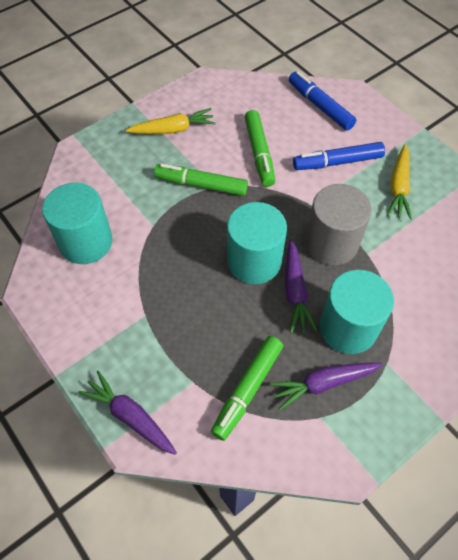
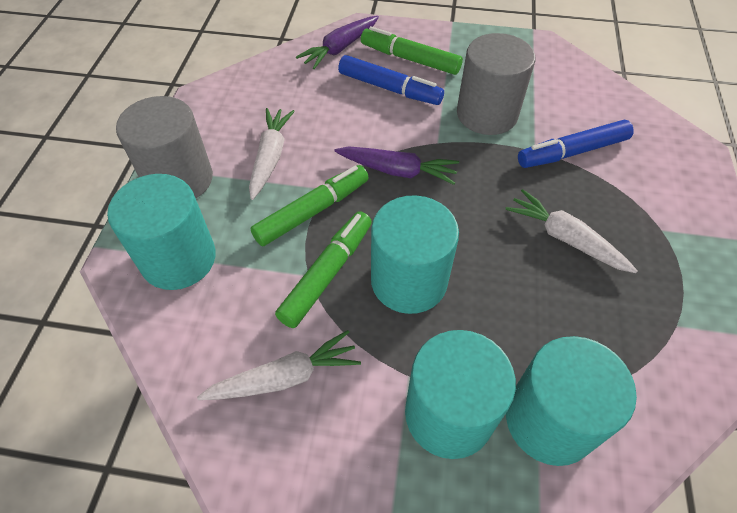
grey cylinder: [305,184,372,266] = 1 -> [116,96,213,198] [457,33,535,135] = 2
purple carrot: [78,371,177,455] [270,363,382,410] [285,240,318,334] = 3 -> [296,16,379,69] [334,147,459,185] = 2
turquoise cylinder: [42,183,113,264] [227,202,287,284] [320,270,394,354] = 3 -> [107,174,216,290] [371,195,459,314] [405,330,516,459] [506,336,637,466] = 4
white carrot: none = 0 -> [197,330,361,400] [249,108,295,200] [505,189,638,273] = 3
yellow carrot: [126,108,215,134] [387,144,412,220] = 2 -> none = 0

